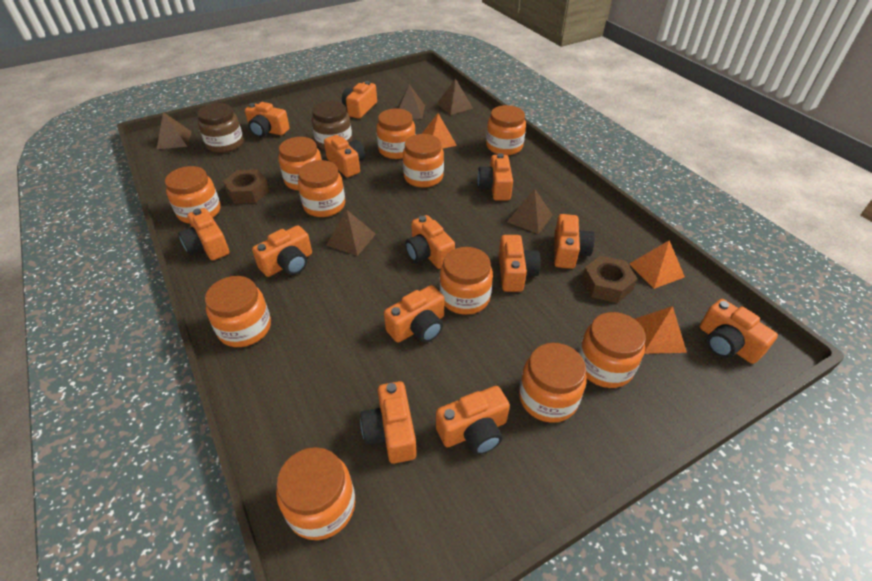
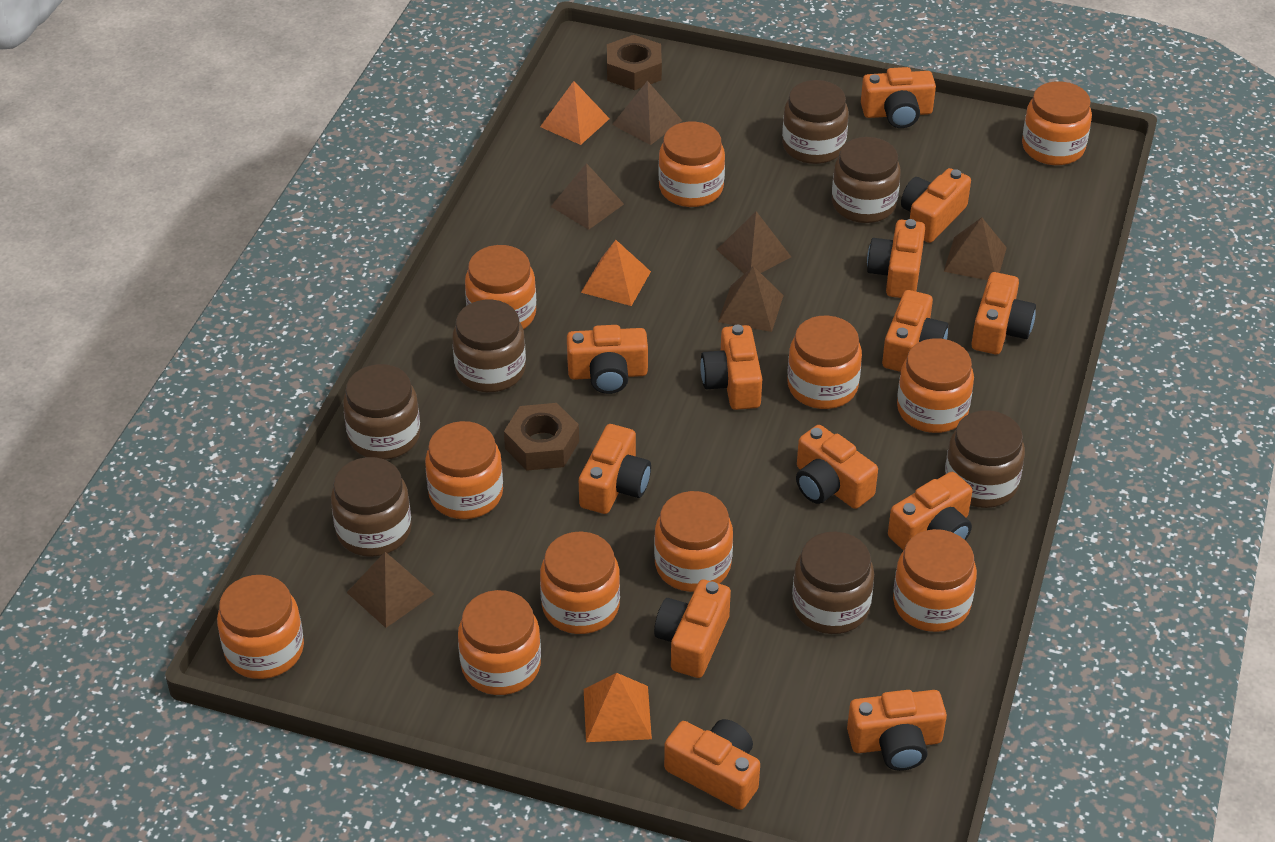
brown jar: [197,103,243,153] [311,101,352,150] = 2 -> [331,457,412,557] [343,364,420,460] [453,300,526,392] [782,80,848,164] [792,532,874,634] [832,137,901,223] [945,410,1025,508] = 7
brown pyramid: [157,112,192,149] [326,210,376,256] [398,84,425,119] [437,79,473,115] [507,189,553,234] = 5 -> [347,552,434,628] [551,163,624,230] [612,81,682,145] [717,211,791,274] [718,266,784,332] [944,217,1007,280] = 6

